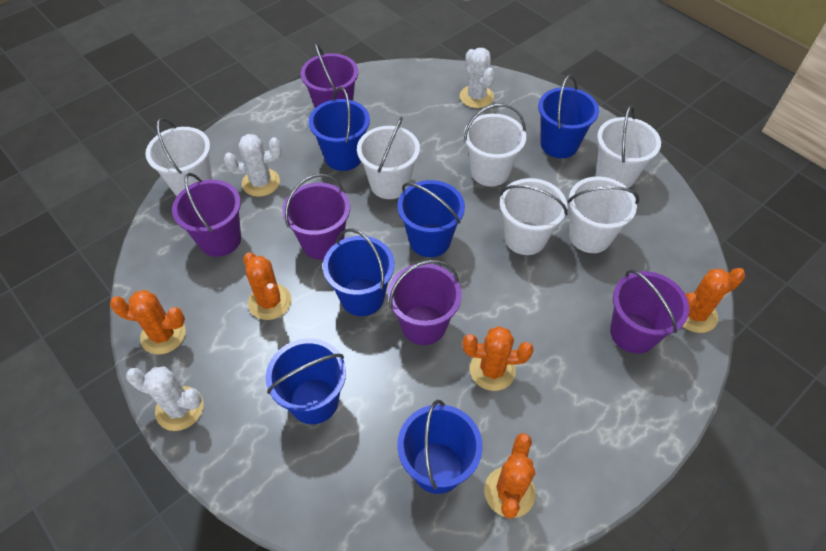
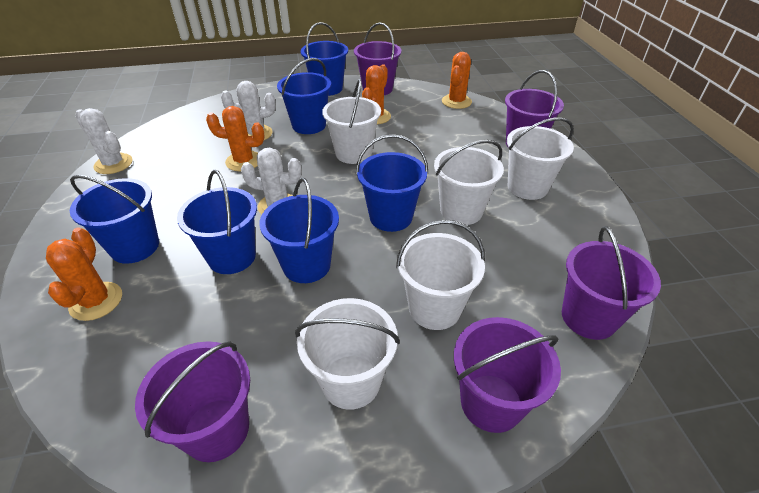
orange cactus: [110,290,186,354] [243,252,291,320] [463,326,533,391] [484,433,536,519] [682,268,745,333] = 5 -> [46,227,122,321] [206,106,265,171] [362,64,391,124] [442,52,472,109] = 4
white bucket: [145,118,212,196] [357,117,420,199] [464,103,526,186] [500,178,568,255] [567,176,639,253] [596,105,661,188] = 6 -> [295,298,400,410] [322,79,381,164] [396,220,485,330] [434,140,504,225] [507,117,574,200] = 5

